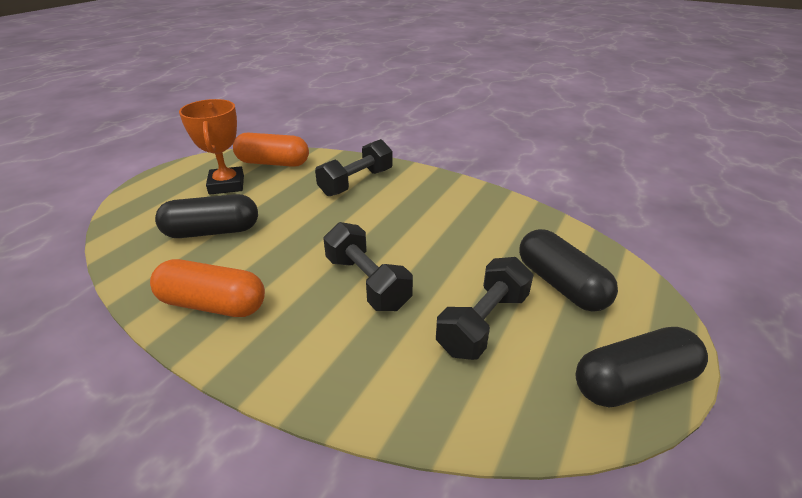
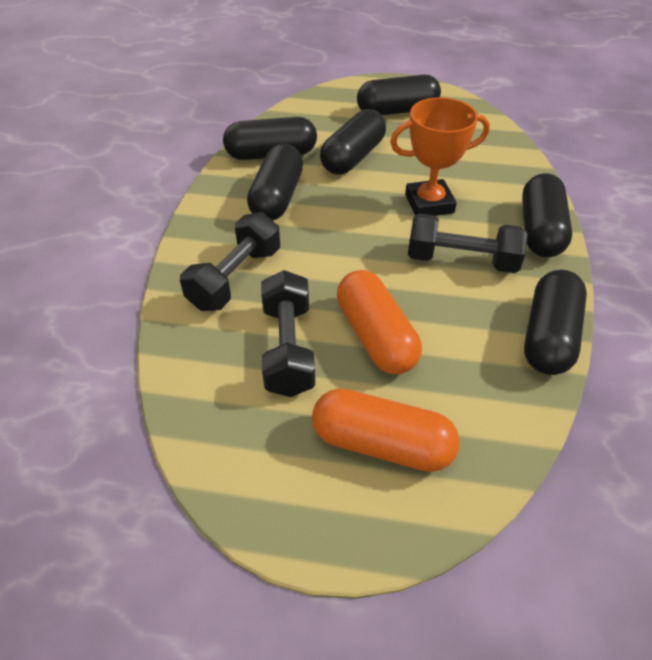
black capsule: [155,194,258,238] [519,229,618,311] [575,327,708,407] = 3 -> [223,117,317,160] [247,144,303,221] [320,109,386,175] [357,75,441,115] [522,173,572,257] [524,270,587,375] = 6

